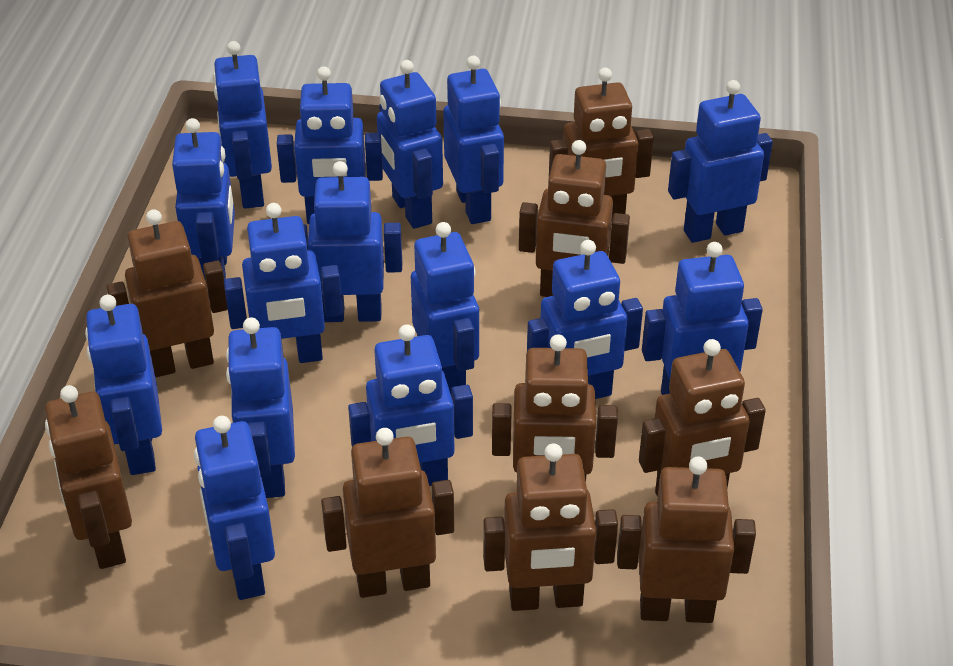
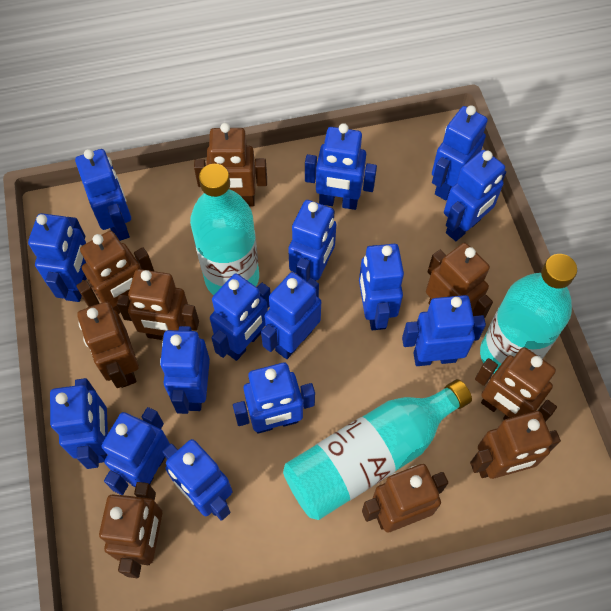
turquoise bottle: none = 0 -> [190,164,259,295] [283,379,472,520] [480,254,577,374] = 3

